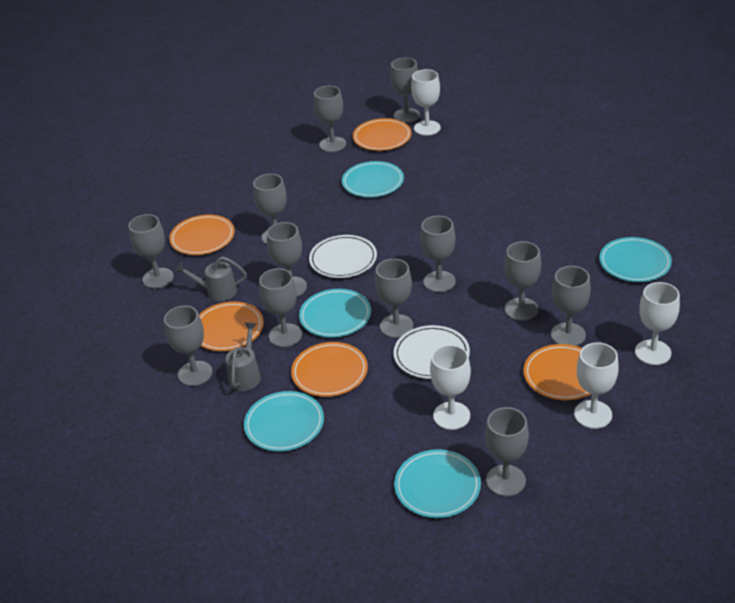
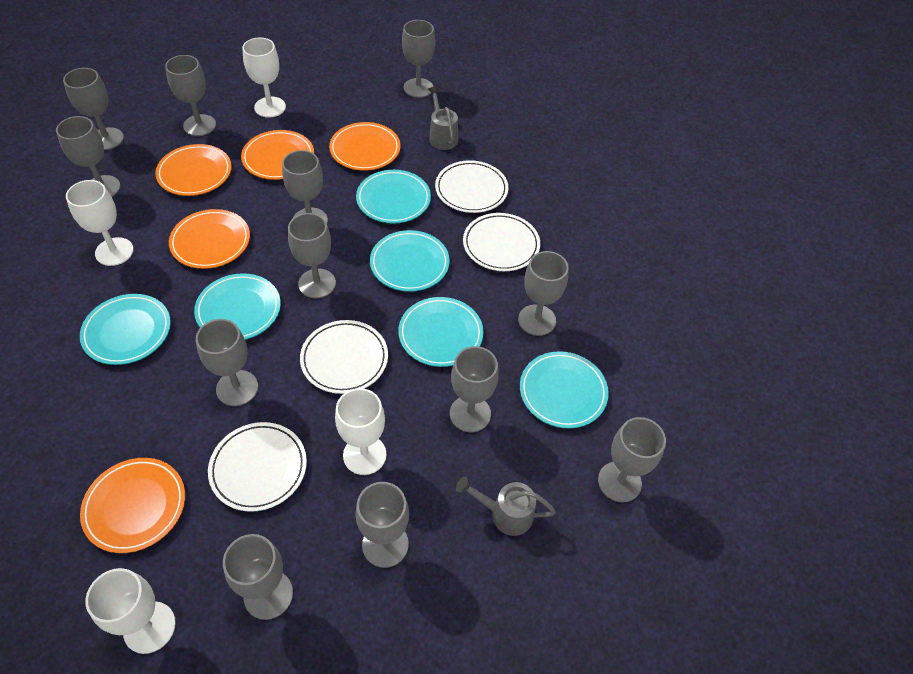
turquoise plate: [244,391,324,452] [299,289,371,338] [342,161,404,197] [394,449,481,518] [599,237,672,282] = 5 -> [80,294,171,365] [194,273,281,340] [356,170,431,224] [370,230,450,292] [398,297,483,367] [520,351,609,428] = 6
white plate: [309,235,377,278] [394,325,470,379] = 2 -> [208,422,307,512] [300,320,388,394] [435,160,508,213] [463,213,540,271] = 4

